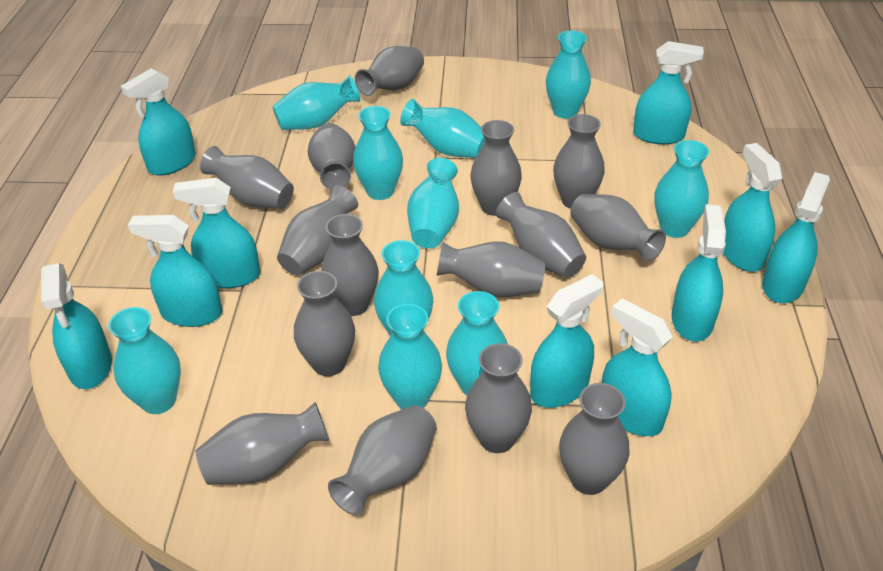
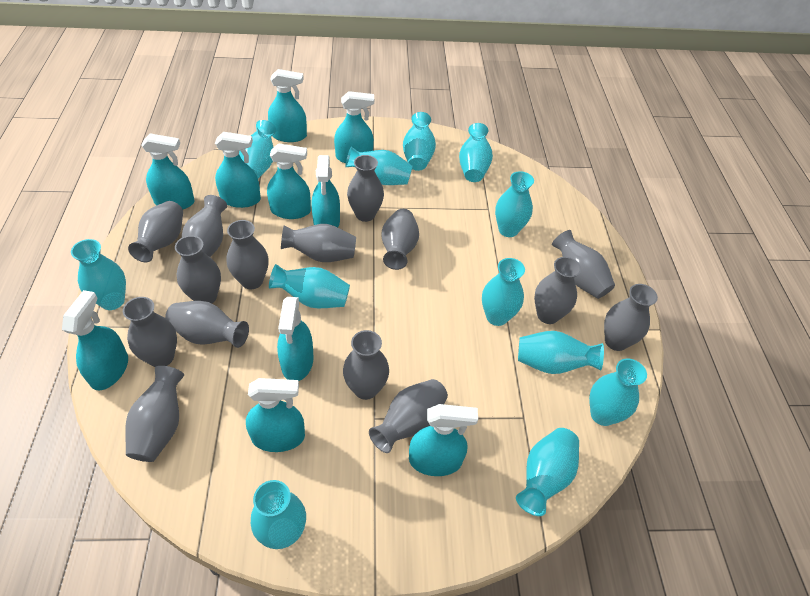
turquoise vase: [108,307,181,414] [272,75,360,130] [353,106,403,200] [374,240,433,336] [378,304,442,409] [400,99,485,158] [407,158,459,248] [446,291,508,395] [546,31,591,119] [654,140,709,238] = 10 -> [71,239,126,310] [239,120,276,179] [251,480,306,549] [269,264,350,308] [345,146,413,185] [403,112,436,171] [459,123,493,182] [482,258,525,326] [495,171,534,237] [516,428,579,516] [518,331,604,374] [589,358,647,426] = 12

